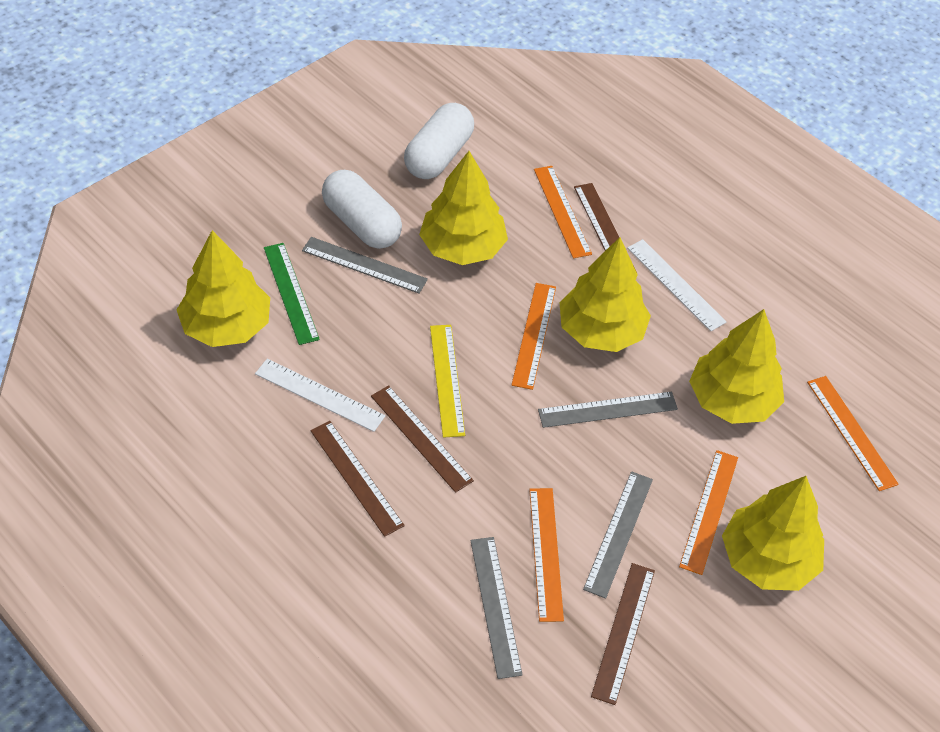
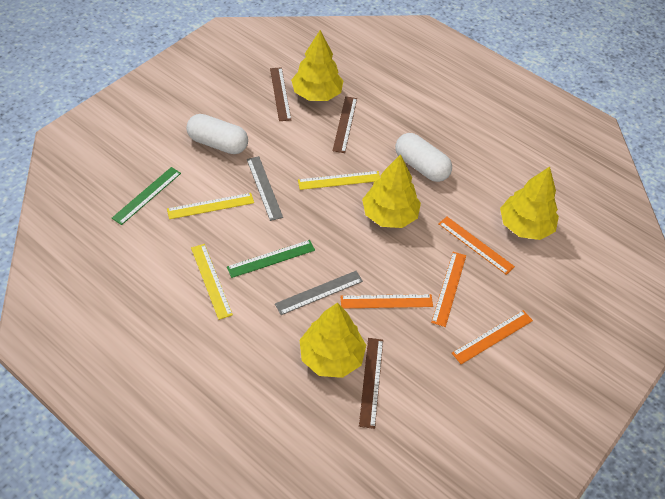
brown ruler: [311,421,405,537] [371,385,474,493] [574,183,637,272] [591,563,655,705] = 4 -> [270,67,291,121] [333,96,357,153] [359,338,383,429] = 3
green ruler: [264,243,320,345] = 1 -> [112,167,181,225] [227,240,315,278] = 2
grey ruler: [302,237,428,293] [470,537,523,679] [538,392,678,428] [583,471,653,599] = 4 -> [247,156,283,221] [275,271,363,315] = 2
orange ruler: [512,283,556,390] [529,488,564,622] [534,166,592,258] [679,450,738,575] [807,376,899,491] = 5 -> [340,294,433,308] [431,252,466,327] [438,216,515,275] [452,310,533,364] = 4
white ruler: [255,359,385,432] [627,239,726,331] = 2 -> none = 0
yellow ruler: [430,325,465,438] = 1 -> [167,193,254,219] [191,244,233,320] [298,171,380,190] = 3
yellow tree: [176,230,270,347] [419,151,508,265] [559,237,651,352] [689,309,784,424] [722,476,824,591] = 5 -> [291,30,344,101] [300,303,366,378] [362,154,421,228] [500,167,559,240] = 4

